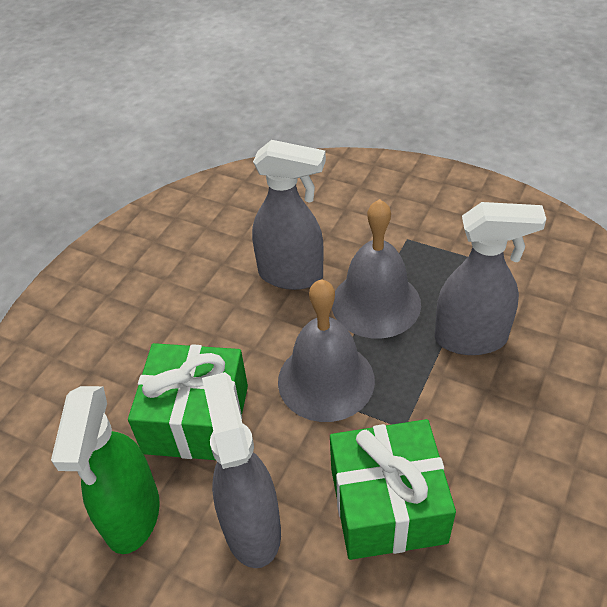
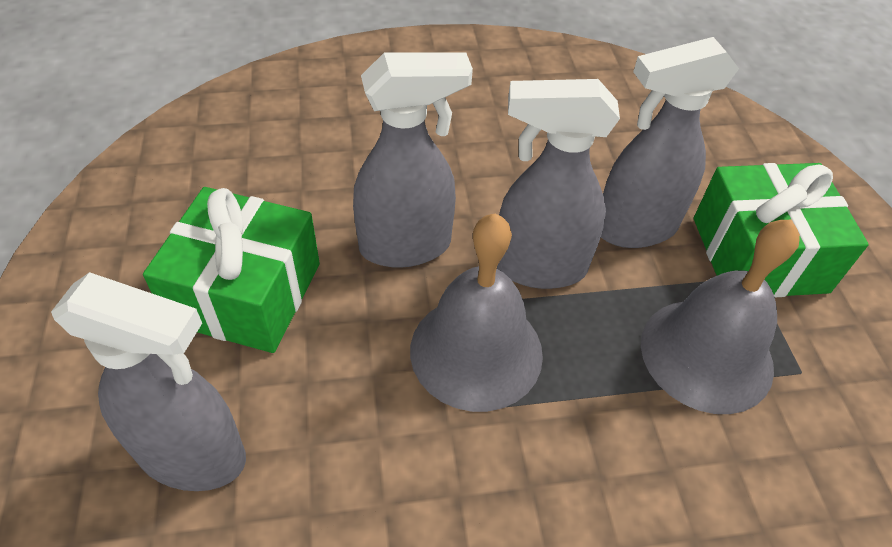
green spray bottle: [51,386,160,554] = 1 -> none = 0
grey spray bottle: [202,372,281,568] [252,140,326,290] [435,202,546,355] = 3 -> [51,272,246,491] [353,52,473,268] [497,79,620,289] [601,37,739,248] = 4

